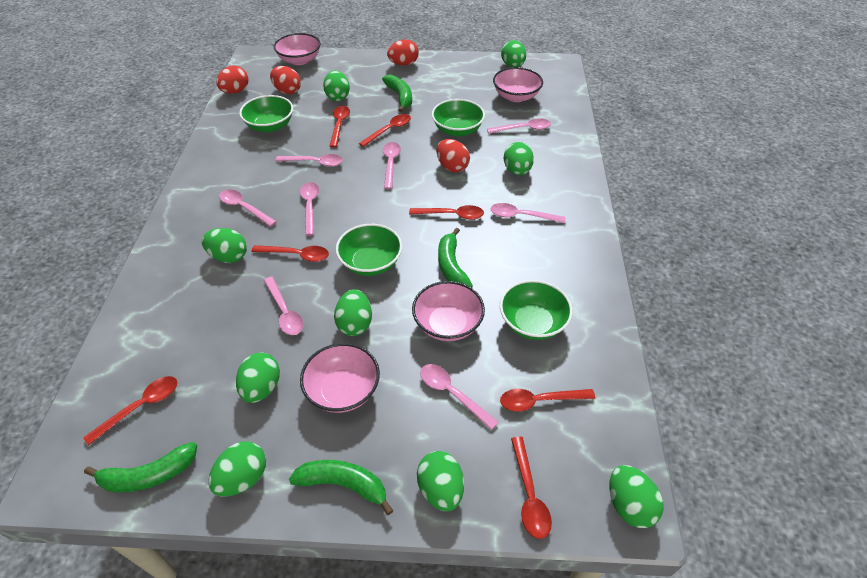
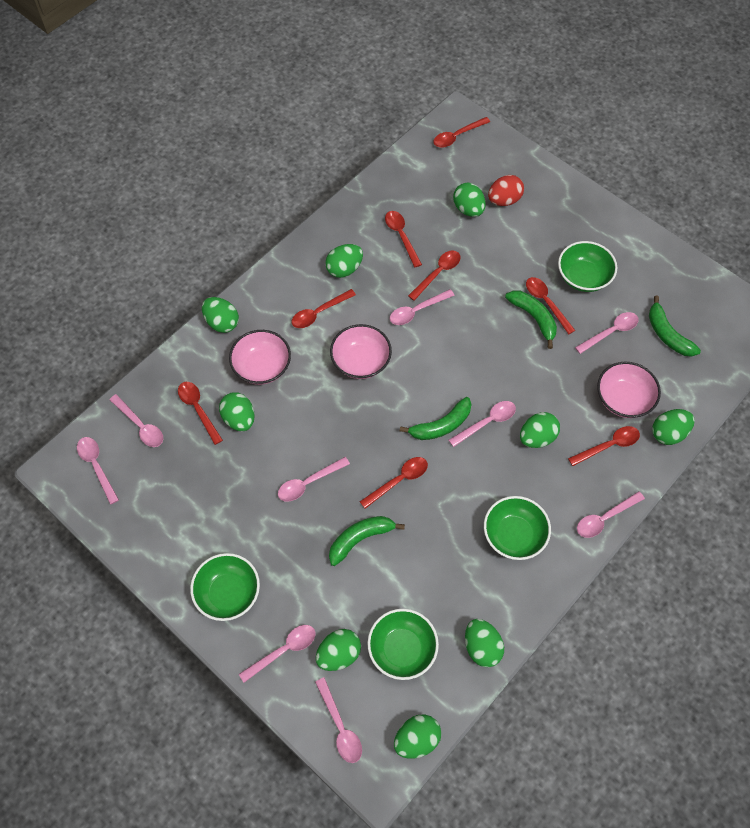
pink bowl: [273,33,321,65] [300,343,380,413] [412,281,485,341] [493,67,543,102] = 4 -> [229,330,291,385] [330,324,392,379] [597,362,661,418] = 3
pink spoon: [219,190,277,227] [264,277,304,335] [275,154,343,167] [300,182,319,236] [383,142,401,189] [420,364,498,430] [487,118,551,134] [491,203,565,223] = 8 -> [77,437,119,505] [109,394,163,447] [239,625,315,683] [278,457,350,502] [315,677,362,763] [390,289,455,325] [449,401,516,447] [575,312,639,354] [577,491,645,538] = 9
red egg: [216,66,248,94] [270,66,301,94] [387,40,419,66] [436,139,470,173] = 4 -> [488,175,524,206] = 1
red spoon: [83,376,177,445] [251,245,329,262] [329,106,350,148] [359,114,411,147] [409,205,484,220] [500,389,595,412] [511,437,552,539] = 7 -> [178,382,223,445] [291,289,356,328] [360,457,428,509] [385,211,422,267] [408,250,461,301] [433,117,490,148] [526,277,575,334] [568,426,640,466] = 8

